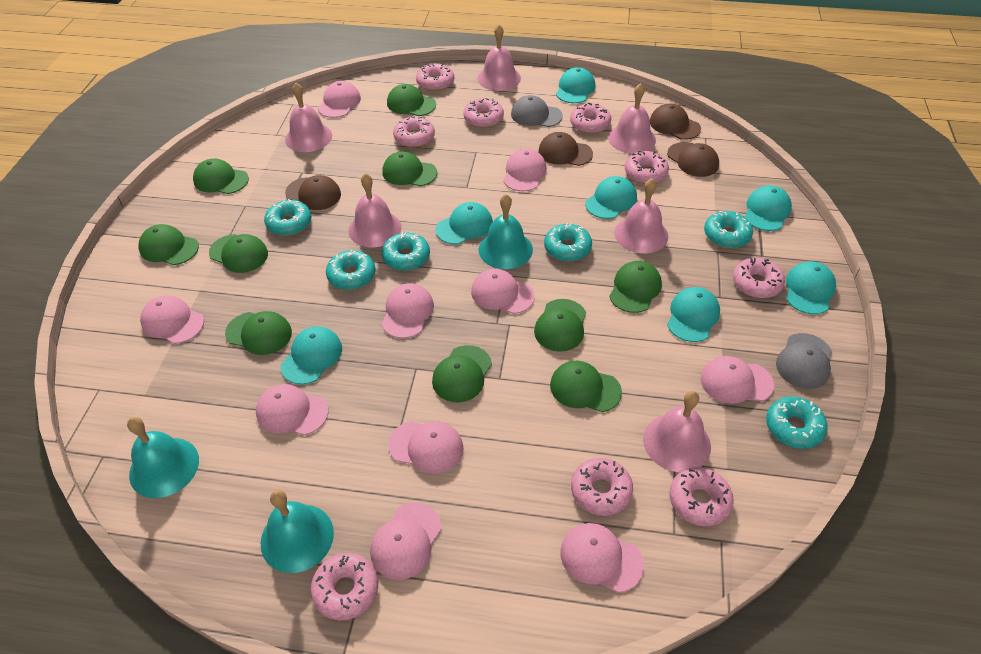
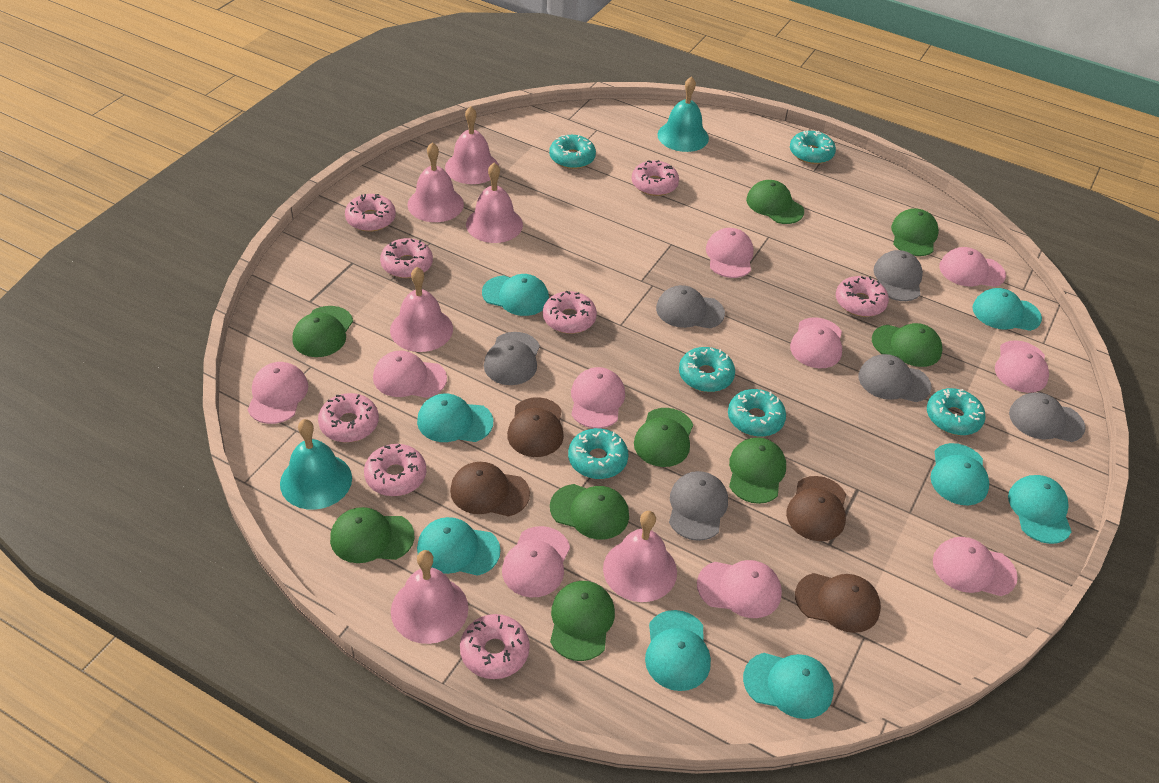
green cap: [139,224,199,265] [193,159,249,194] [209,234,268,273] [225,311,292,355] [382,151,437,186] [387,84,436,116] [432,345,492,402] [534,299,586,352] [550,361,622,412] [609,261,662,313] = 10 -> [292,306,353,357] [330,507,414,563] [550,484,629,540] [550,581,615,661] [634,408,693,467] [729,438,786,504] [746,180,804,224] [872,323,942,367] [891,208,939,256] = 9
grey cap: [511,95,563,127] [776,333,832,389] = 2 -> [484,332,540,385] [656,285,725,328] [669,471,728,541] [858,354,932,402] [873,250,923,301] [1009,392,1085,442] = 6
pink donut: [310,553,378,621] [393,116,435,147] [416,63,454,91] [463,98,504,128] [570,103,611,134] [571,458,633,516] [625,151,669,184] [669,467,734,526] [733,258,785,298] = 9 -> [318,393,379,443] [345,194,396,232] [364,444,426,496] [380,238,433,278] [460,614,530,679] [543,291,597,334] [632,160,679,196] [836,276,889,317] = 8
turquoise bell: [127,417,199,498] [261,490,334,573] [478,194,533,269] = 3 -> [280,419,352,510] [658,76,709,152] = 2
turquoise cap: [281,326,342,385] [435,202,493,244] [556,67,596,103] [585,176,637,219] [667,287,720,342] [745,186,792,231] [786,262,836,314] = 7 -> [417,393,493,442] [417,517,501,576] [482,274,549,316] [645,610,711,691] [743,653,834,719] [930,443,989,505] [973,288,1042,331] [1008,475,1072,544] = 8

